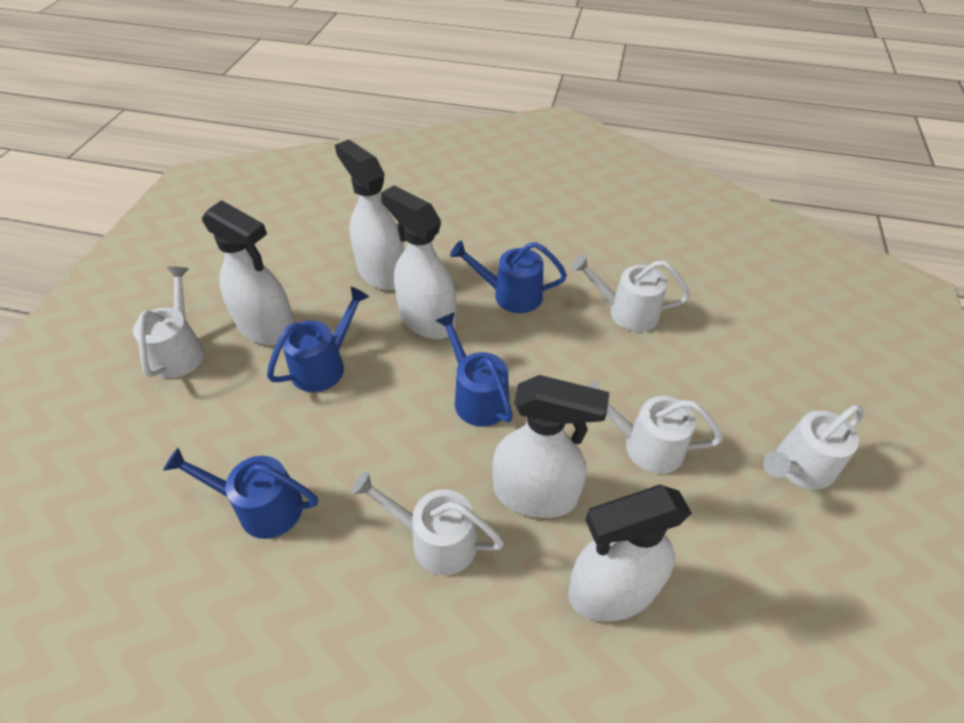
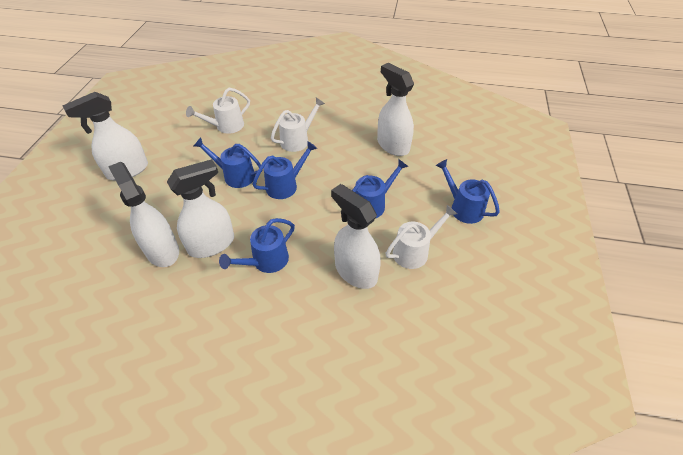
blue watering can: [163,448,318,539] [267,287,369,392] [435,312,513,427] [450,241,567,313] = 4 -> [194,137,262,188] [219,218,295,273] [252,141,318,199] [352,159,409,218] [436,159,500,224] = 5
white watering can: [133,267,205,378] [351,471,504,575] [571,254,690,332] [587,382,723,474] [763,405,864,489] = 5 -> [186,88,250,134] [271,98,325,152] [386,205,457,269] = 3

